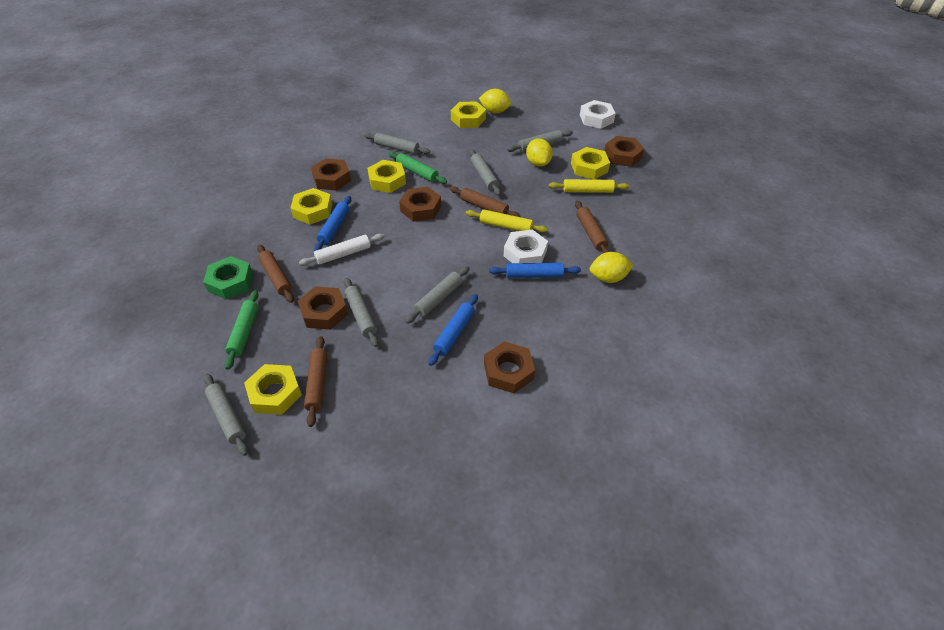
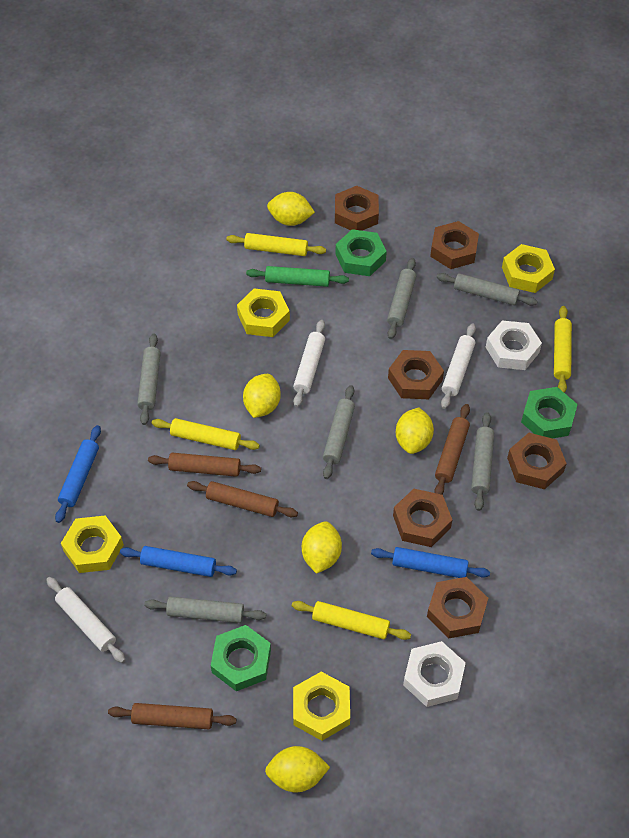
brown nut: [298,286,348,330] [311,158,351,191] [399,187,441,222] [484,342,535,393] [604,136,644,167] = 5 -> [335,186,379,231] [388,350,444,399] [393,489,452,547] [427,577,488,639] [430,221,479,269] [507,433,567,489] = 6
green nut: [203,256,253,299] = 1 -> [211,625,271,691] [335,229,387,276] [521,387,578,438] = 3
green rolling pin: [225,290,259,370] [388,152,447,184] = 2 -> [246,266,349,287] = 1
white rolling pin: [299,234,384,266] = 1 -> [46,577,125,663] [293,320,325,407] [441,324,476,409] = 3
yellow lemon: [479,89,511,113] [526,138,553,167] [590,252,634,283] = 3 -> [243,374,281,418] [265,746,330,792] [267,192,315,226] [302,521,342,574] [396,408,434,454] = 5
yellow nut: [244,364,302,415] [290,188,332,225] [367,160,406,193] [451,101,486,128] [571,147,610,179] = 5 -> [61,516,124,573] [237,288,290,337] [293,672,350,741] [502,244,555,293] = 4
yellow rolling pin: [466,209,548,233] [549,179,629,193] = 2 -> [152,418,260,450] [226,233,326,256] [292,601,411,640] [554,306,572,393] = 4

